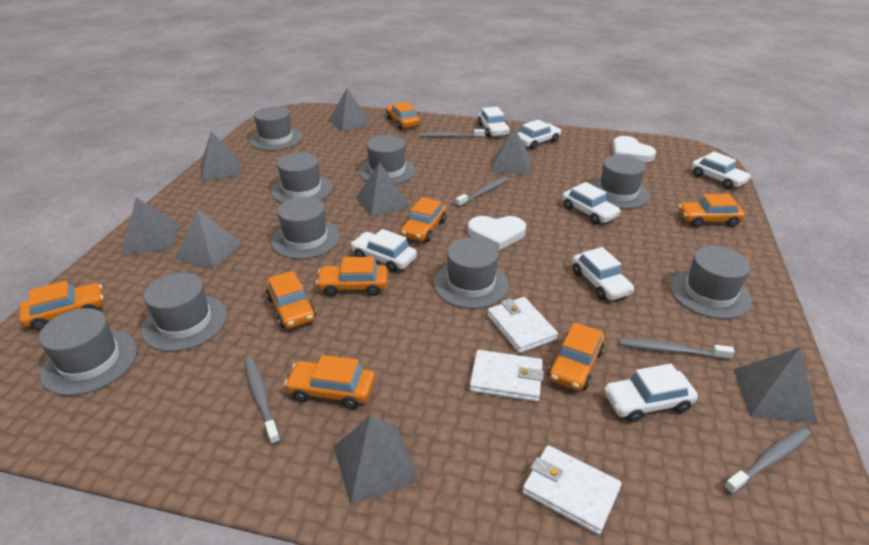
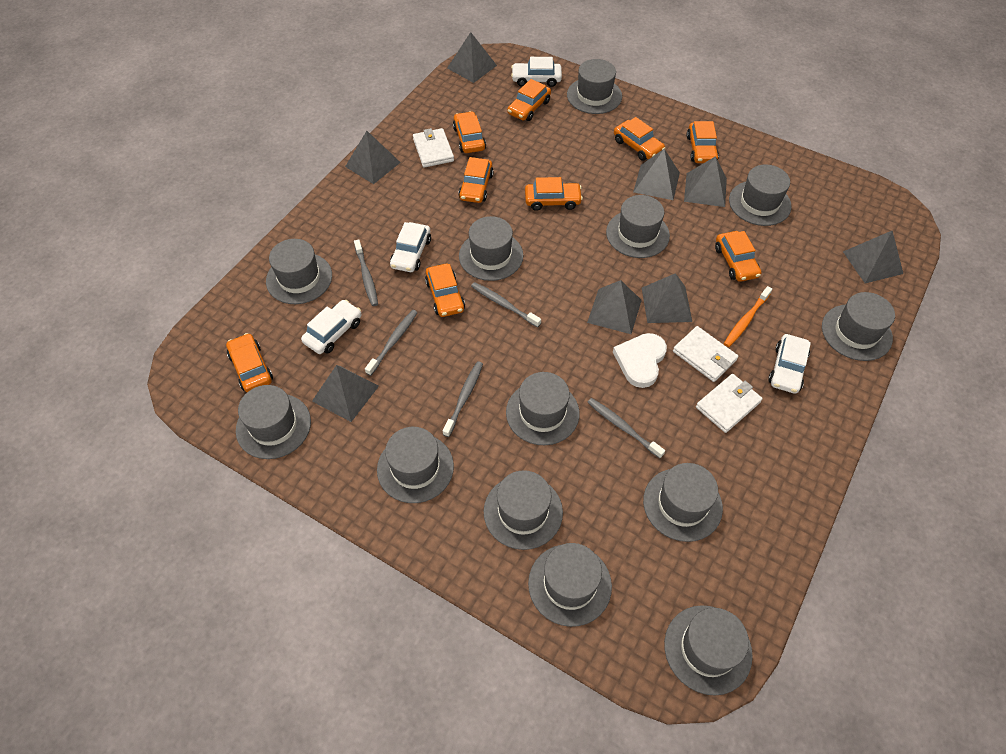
grey hat: [39,308,137,396] [141,272,227,352] [250,106,303,151] [271,152,332,203] [271,197,340,259] [359,135,416,184] [434,237,509,309] [590,155,650,209] [670,246,752,319] = 9 -> [236,385,311,459] [266,239,332,304] [377,427,454,503] [459,216,523,281] [484,470,563,550] [506,372,580,445] [528,543,612,627] [567,59,622,114] [606,195,670,258] [643,463,723,542] [664,605,753,696] [729,164,791,226] [822,292,895,361] = 13
orange car: [19,281,104,330] [266,271,316,329] [284,355,375,409] [316,257,388,297] [386,102,420,130] [400,197,446,242] [548,322,605,391] [678,194,745,227] = 8 -> [226,333,273,392] [425,264,465,317] [453,111,486,153] [458,157,494,203] [507,79,551,121] [525,177,583,211] [614,117,665,161] [687,121,719,163] [715,231,761,282] = 9
orange toothbrush: none = 0 -> [724,286,772,347] = 1
white car: [351,229,417,272] [478,107,510,137] [518,120,561,150] [562,182,621,225] [572,247,634,300] [604,364,698,423] [691,151,751,189] = 7 -> [301,300,362,354] [390,222,431,272] [511,57,562,87] [768,334,811,394] = 4
white heart: [467,216,526,250] [612,136,656,162] = 2 -> [613,333,667,388] = 1

